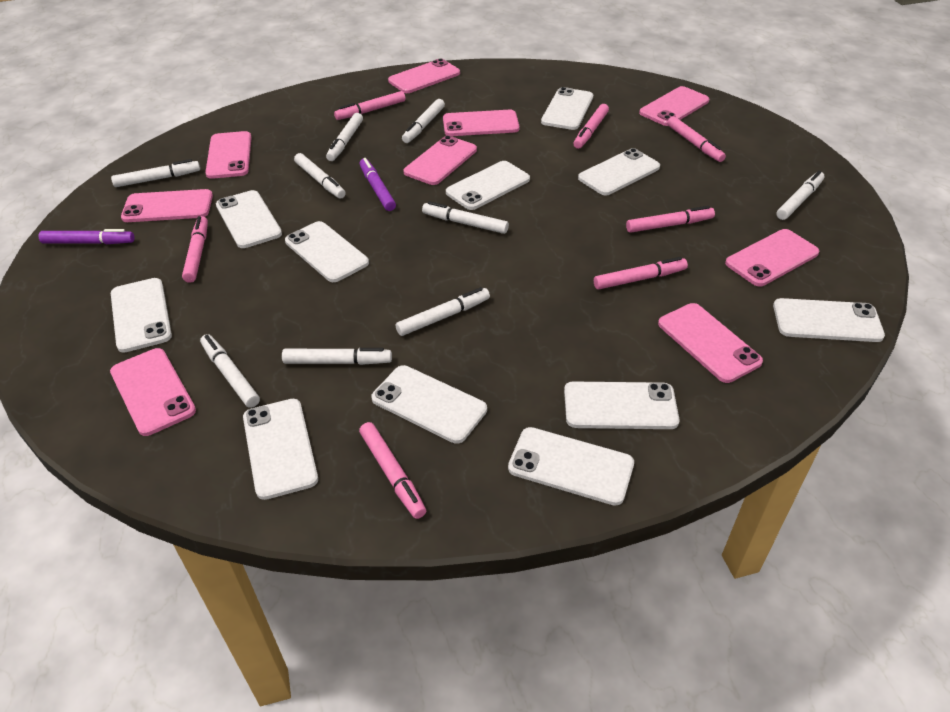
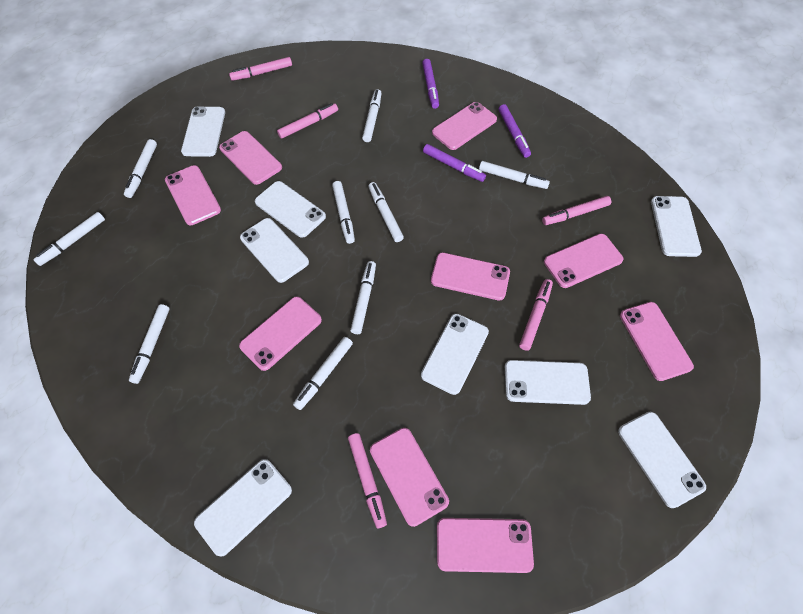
pink marker: [182,216,208,283] [334,91,406,120] [359,422,426,519] [574,104,609,149] [594,257,688,289] [626,206,715,233] [667,117,726,162] = 7 -> [229,57,292,81] [277,103,338,139] [348,433,387,528] [519,279,553,351] [542,196,611,225] = 5
purple marker: [38,229,135,244] [360,158,396,211] = 2 -> [422,59,439,109] [423,144,486,182] [498,104,531,158] = 3
white phone: [111,278,172,353] [216,190,282,248] [243,399,318,500] [285,221,369,282] [371,365,487,444] [446,161,530,210] [508,427,634,506] [541,87,593,130] [564,382,680,429] [578,148,660,195] [773,298,885,342] = 11 -> [181,106,225,157] [194,459,292,557] [240,218,309,283] [255,181,326,238] [421,314,489,395] [505,360,591,405] [618,412,706,508] [651,196,702,257] = 8

